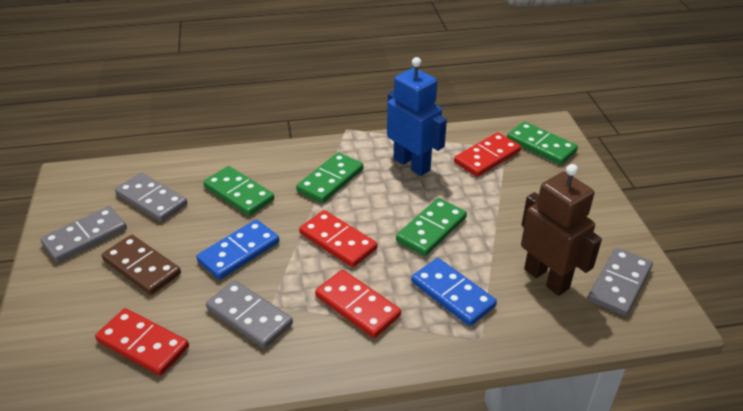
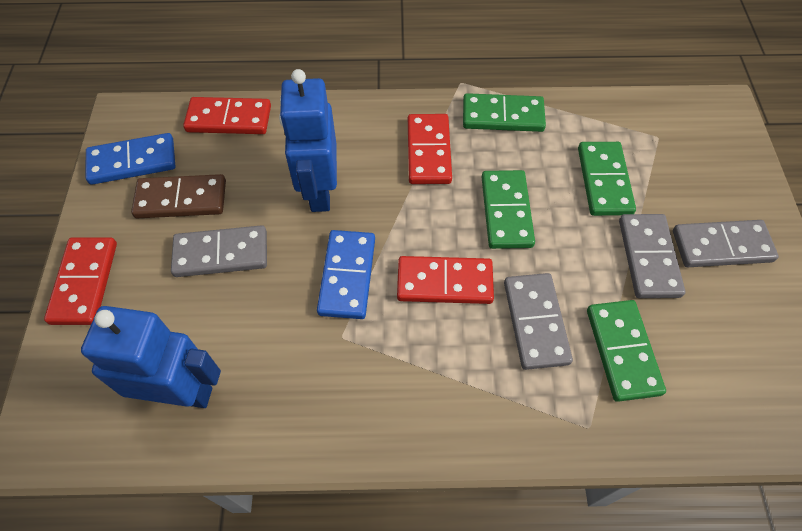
blue robot: [387,57,447,176] = 1 -> [81,306,221,408] [279,69,337,212] = 2
brown robot: [521,164,602,296] = 1 -> none = 0

